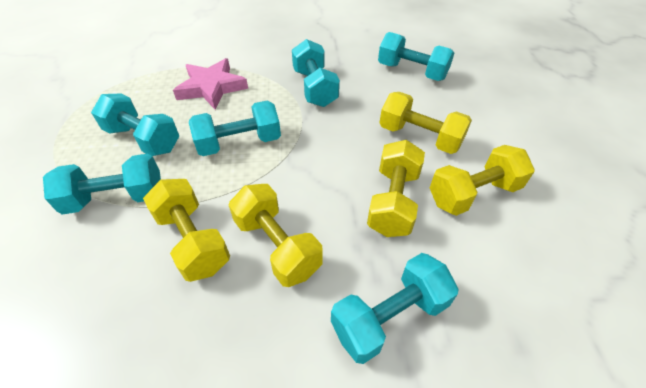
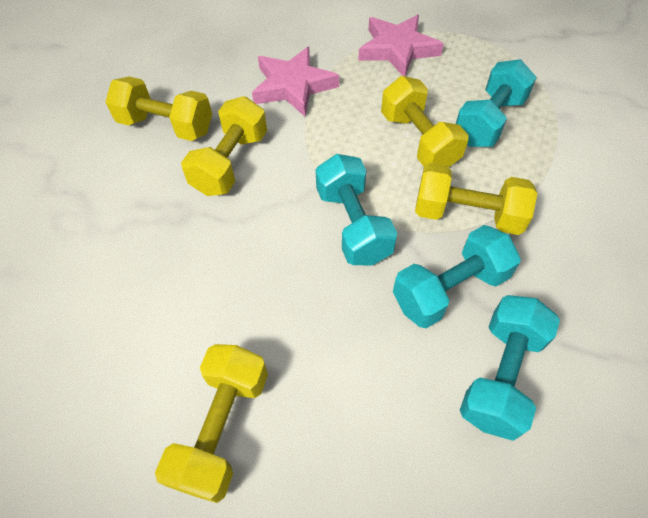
pink star: [173,58,248,110] = 1 -> [252,47,339,117] [358,15,444,76] = 2
turquoise dumbbell: [43,154,161,215] [91,93,179,156] [189,101,281,156] [292,39,340,107] [331,253,459,364] [378,32,454,81] = 6 -> [316,154,397,266] [393,225,521,328] [456,59,537,147] [460,295,560,441] = 4

